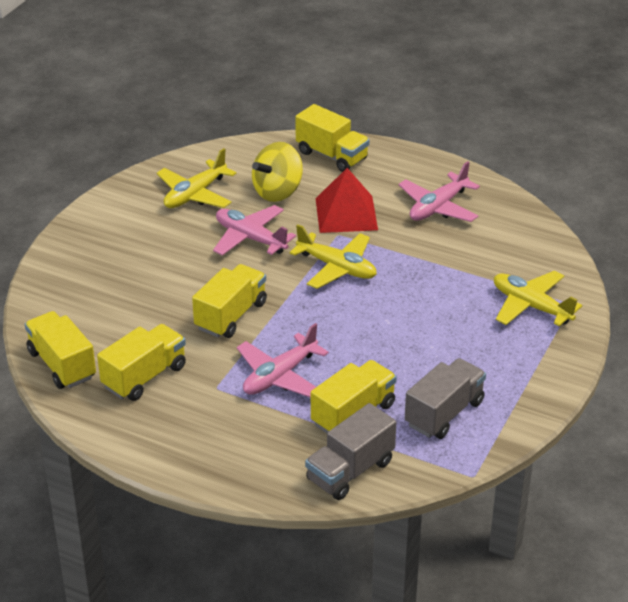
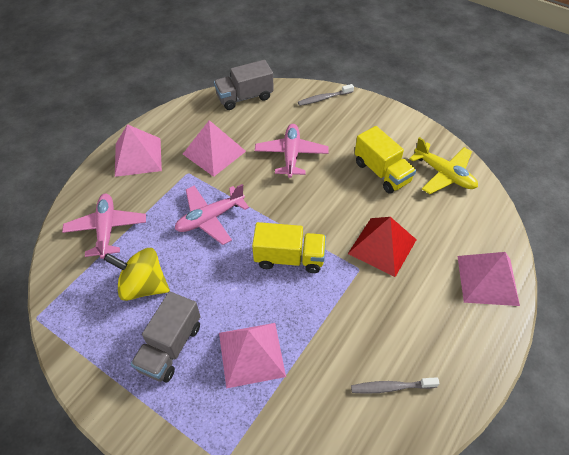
grey toothbrush: none = 0 -> [298,84,354,106] [351,377,440,394] = 2
pink pyramid: none = 0 -> [115,124,162,177] [183,120,246,177] [219,323,286,388] [457,252,520,306] = 4
yellow plane: [157,148,236,208] [290,224,377,289] [494,271,582,326] = 3 -> [409,137,478,194] = 1
yellow truck: [25,311,96,389] [97,324,186,401] [192,264,267,338] [295,104,369,172] [311,360,397,433] = 5 -> [252,222,326,273] [355,126,416,194] = 2

